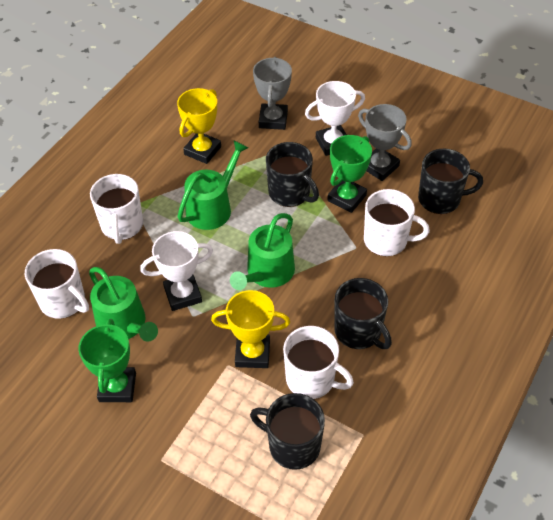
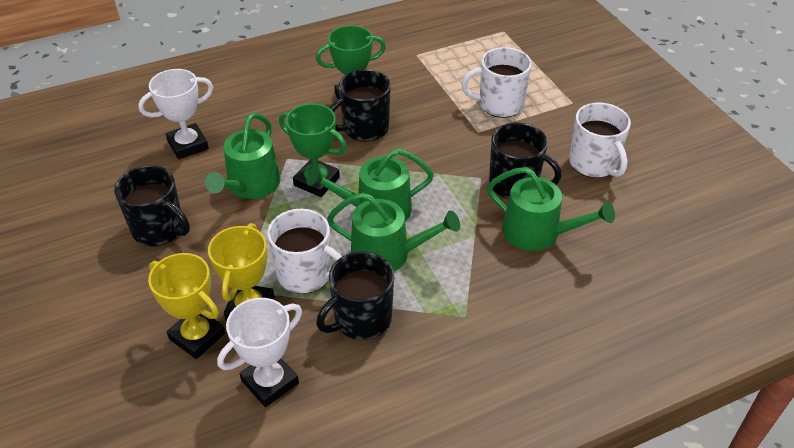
green watering can: [89,267,158,342] [177,140,248,230] [230,213,295,290] = 3 -> [205,113,280,199] [306,148,434,221] [327,193,460,271] [487,167,615,251] = 4
grey trophy: [253,57,292,130] [358,104,412,181] = 2 -> none = 0
white mug: [25,249,89,319] [90,174,143,244] [283,326,354,399] [364,189,430,256] = 4 -> [267,209,342,294] [461,47,532,118] [569,102,631,178] = 3

